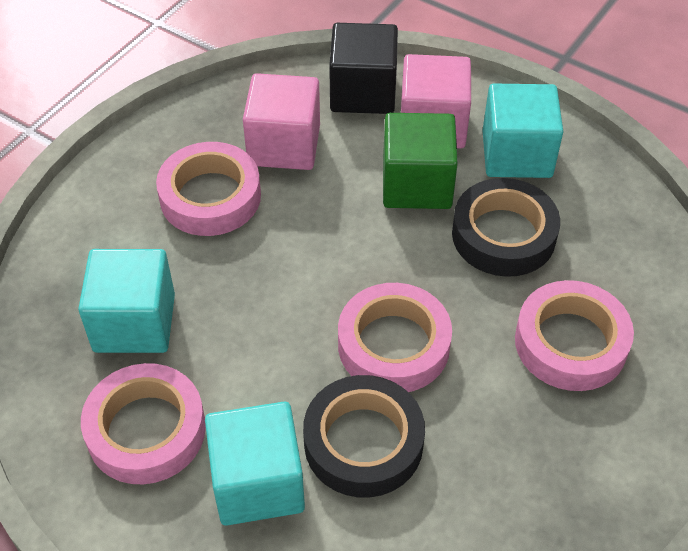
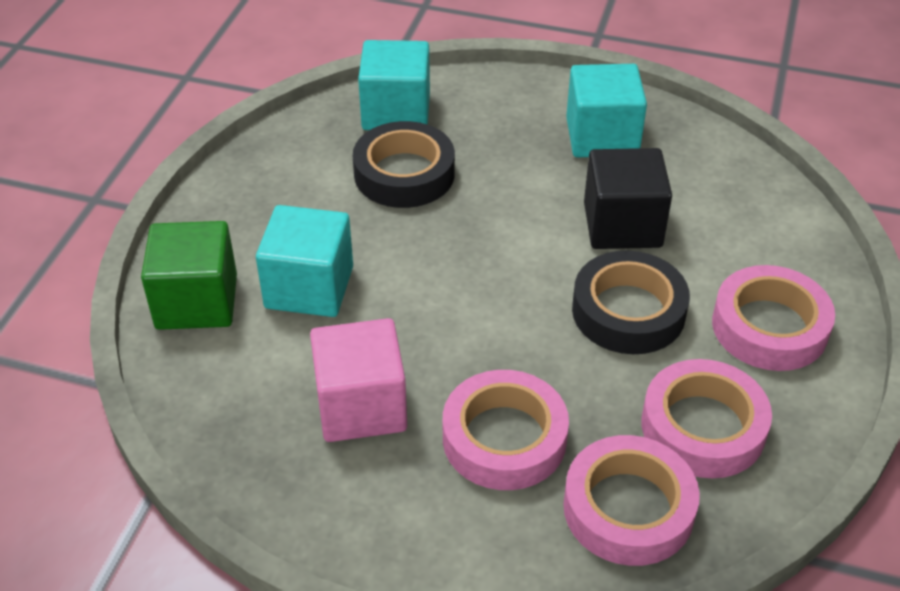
pink cube: [243,73,320,170] [401,54,471,148] = 2 -> [310,318,407,442] = 1

